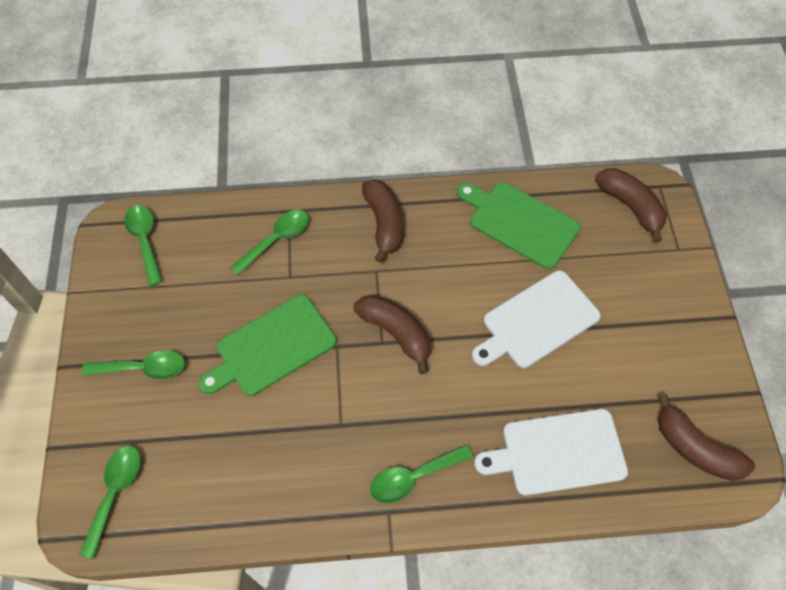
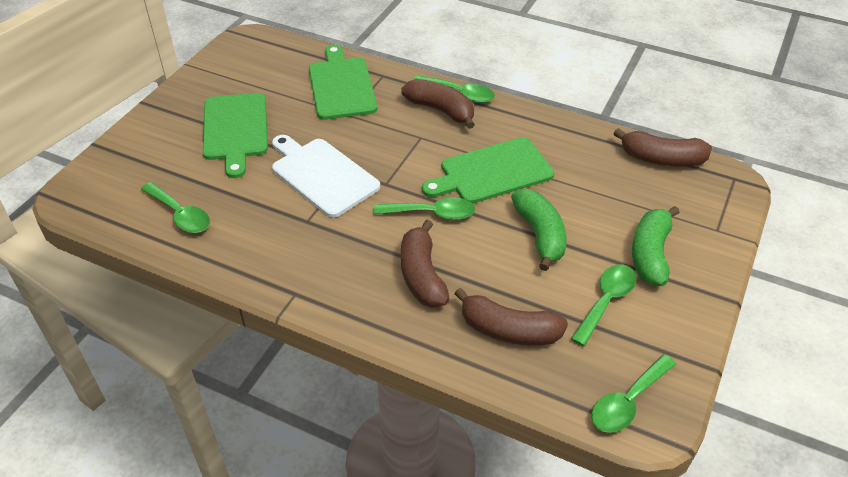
green banana: none = 0 -> [511,189,567,271] [632,206,680,286] = 2
green cutting board: [199,295,336,396] [457,182,581,269] = 2 -> [203,93,268,178] [309,45,377,120] [422,137,554,204] = 3
white cutting board: [472,271,601,368] [474,409,628,496] = 2 -> [272,135,380,218] = 1

